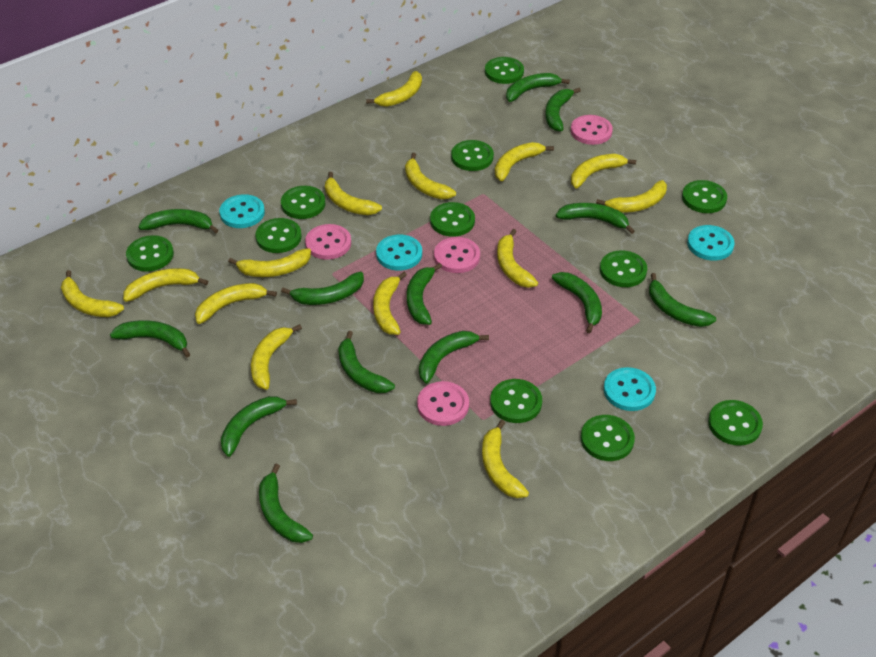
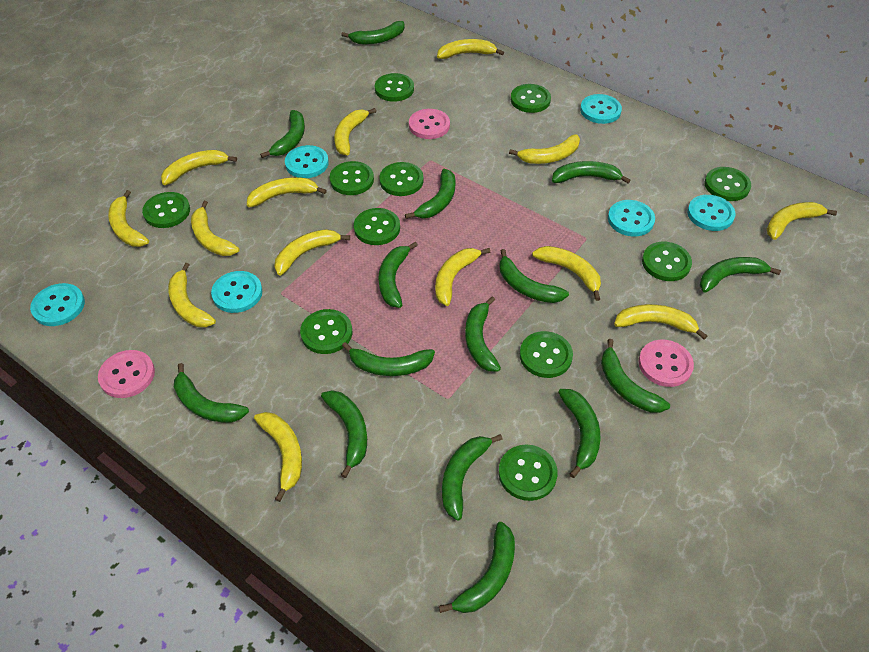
green banana: [110,320,191,357] [138,209,218,233] [221,396,297,457] [259,464,313,543] [281,272,364,305] [338,331,395,393] [407,263,442,325] [419,331,489,384] [506,73,570,102] [545,88,581,131] [552,272,602,333] [556,203,635,234] [649,273,716,327] = 13 -> [174,363,249,423] [260,110,305,158] [321,390,367,478] [341,21,405,45] [342,342,435,376] [379,242,418,308] [405,169,456,219] [439,522,515,613] [442,434,503,521] [465,296,501,371] [499,249,569,303] [552,161,631,184] [558,389,600,478] [601,339,670,413] [700,257,781,293] = 15
pink button: [305,224,351,260] [417,381,469,426] [434,237,480,273] [571,115,613,145] = 4 -> [98,350,155,398] [409,109,450,139] [639,340,694,387] = 3
turquoise button: [219,194,265,228] [376,235,422,271] [604,367,656,411] [687,225,735,261] = 4 -> [30,283,85,326] [211,271,262,313] [285,145,329,178] [580,94,622,124] [608,200,655,236] [687,195,735,231] = 6

